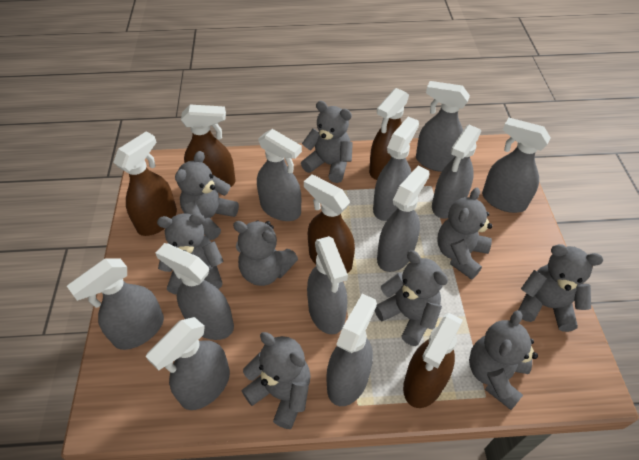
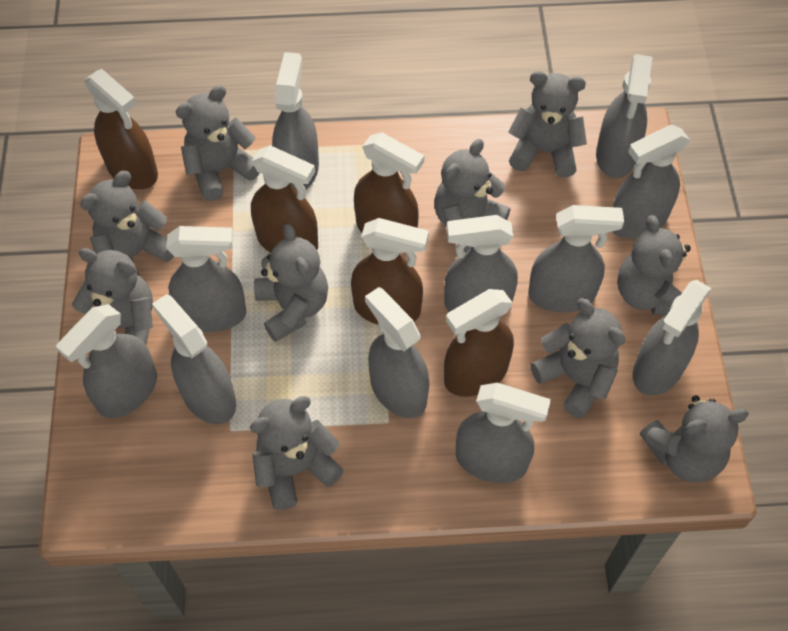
grey teddy bear: [157,213,224,295] [175,151,239,240] [233,220,298,286] [241,332,311,429] [301,101,353,183] [375,251,448,346] [437,188,492,280] [469,310,538,410] [518,244,603,332] = 9 -> [72,248,153,345] [80,171,174,276] [176,85,259,201] [250,396,344,510] [254,224,328,342] [434,139,510,253] [508,71,587,178] [531,298,625,418] [617,215,691,315] [640,395,749,483] = 10

